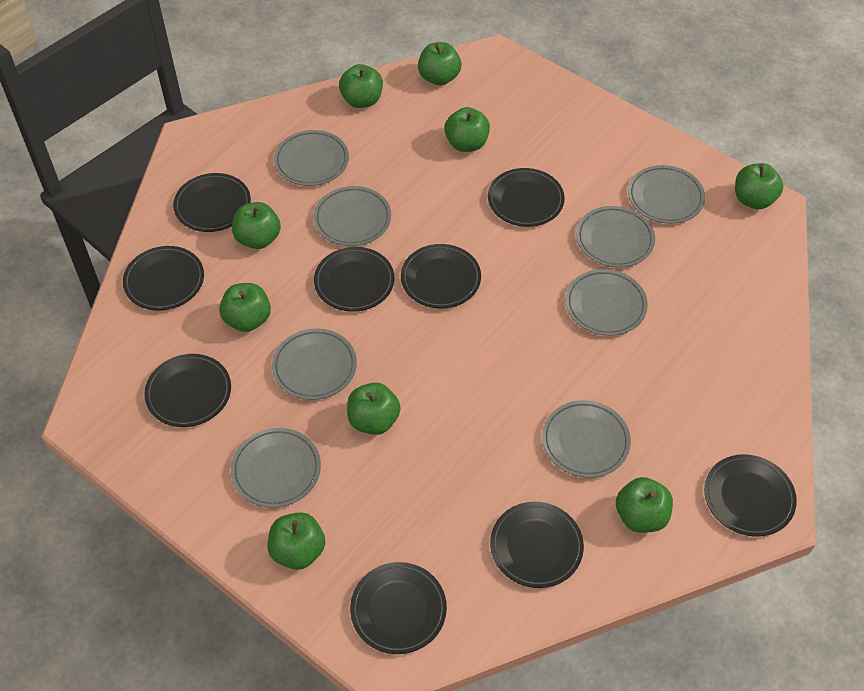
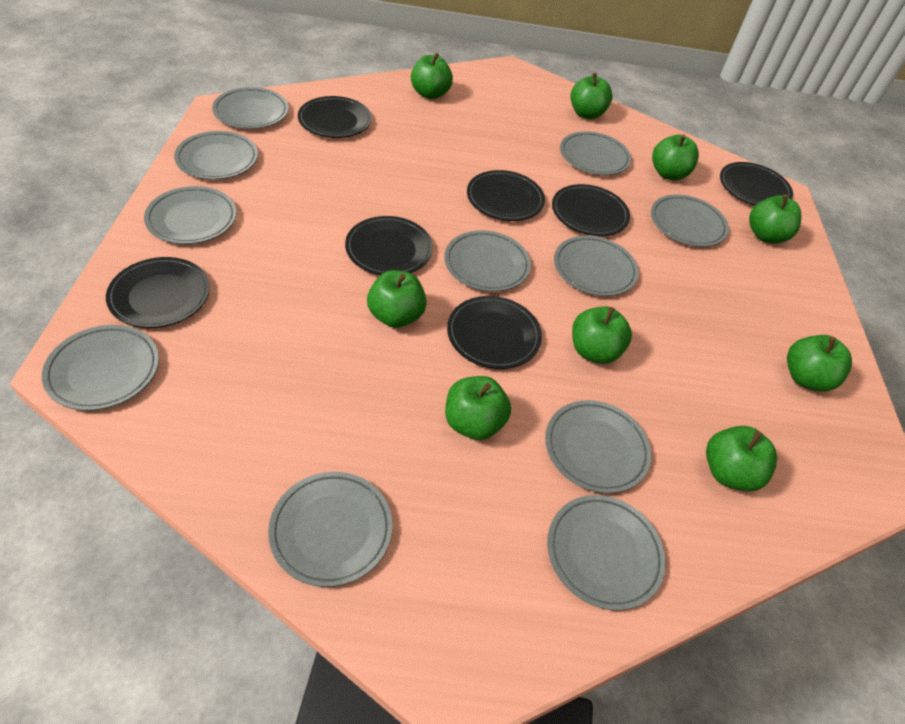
black plate: [123,246,204,311] [144,354,231,427] [173,173,251,232] [314,247,395,312] [350,562,447,654] [401,244,481,308] [488,168,565,227] [490,502,584,588] [704,454,797,537] = 9 -> [106,257,210,328] [298,96,372,138] [345,216,433,275] [447,296,542,369] [467,170,545,221] [552,184,630,236] [720,162,793,206] = 7
grey plate: [231,428,321,508] [272,328,357,400] [274,130,349,186] [314,186,391,246] [542,400,631,478] [565,269,648,336] [576,206,655,268] [628,165,705,224] = 8 -> [42,325,159,411] [144,186,237,244] [174,131,258,180] [212,87,289,129] [268,472,392,587] [444,230,531,292] [545,400,651,493] [547,495,666,610] [554,236,639,296] [560,131,631,175] [651,194,729,247] = 11

